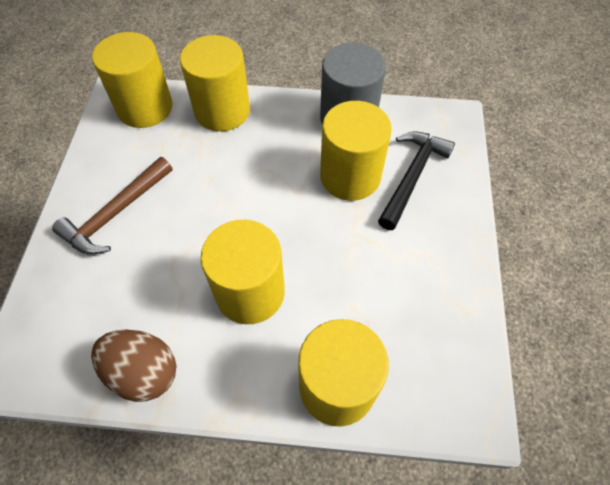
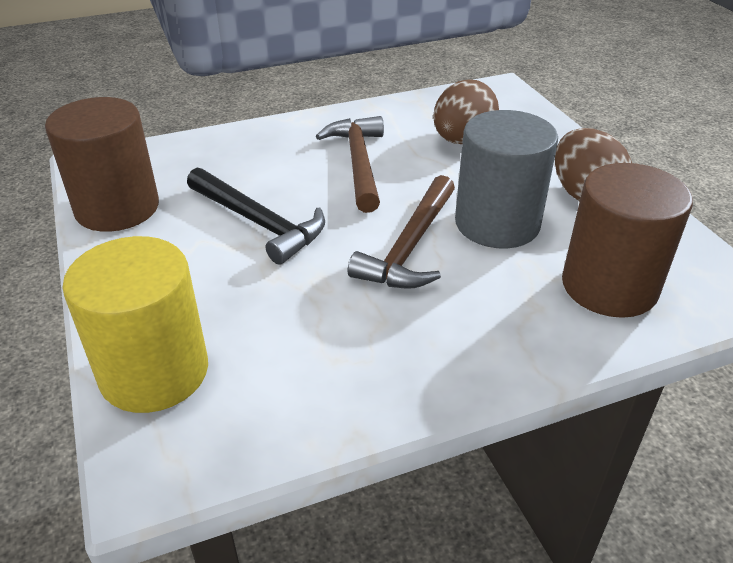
brown cylinder: none = 0 -> [45,97,159,232] [562,163,693,318] = 2
brown egg: [91,329,176,402] = 1 -> [433,79,499,144] [555,128,632,201] = 2
brown hammer: [52,157,172,255] = 1 -> [316,116,384,213] [347,175,455,289] = 2
yellow cylinder: [92,32,172,128] [180,35,250,131] [201,220,285,324] [298,319,389,427] [320,101,392,201] = 5 -> [62,236,208,413] = 1

